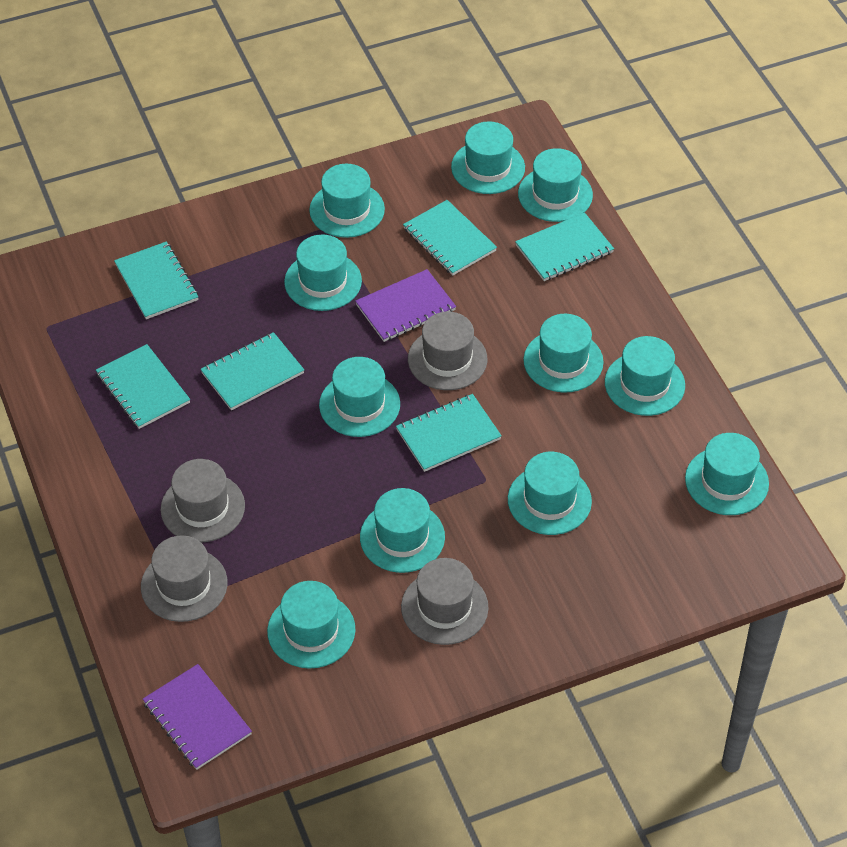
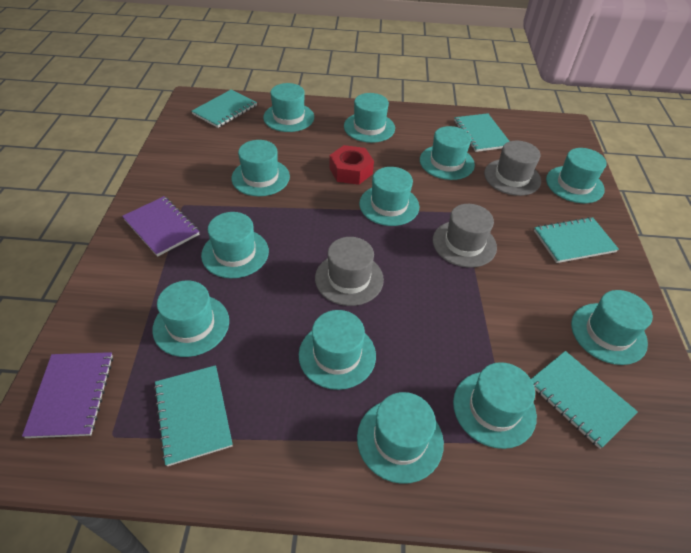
grey hat: [141,535,227,622] [160,459,245,542] [401,558,489,645] [408,312,488,390] = 4 -> [315,237,384,306] [433,204,497,268] [484,141,541,196] = 3
red nut: none = 0 -> [329,145,374,185] = 1
turquoise hat: [267,581,356,669] [284,234,362,311] [309,164,385,238] [319,357,400,437] [360,488,445,573] [451,121,525,194] [508,452,592,535] [518,148,593,222] [523,314,604,393] [605,336,685,416] [685,433,769,515] = 11 -> [152,280,229,357] [201,212,269,278] [232,140,290,196] [263,83,314,132] [299,310,376,390] [344,93,395,143] [357,392,444,484] [359,167,419,226] [420,126,475,180] [453,362,537,449] [546,148,607,203] [571,290,653,365] = 12
turquoise notebook: [96,344,190,429] [114,242,199,319] [200,332,304,411] [396,394,502,472] [403,200,497,276] [515,213,614,281] = 6 -> [154,365,233,466] [192,89,257,128] [454,113,510,152] [531,351,638,449] [534,217,619,263] = 5

